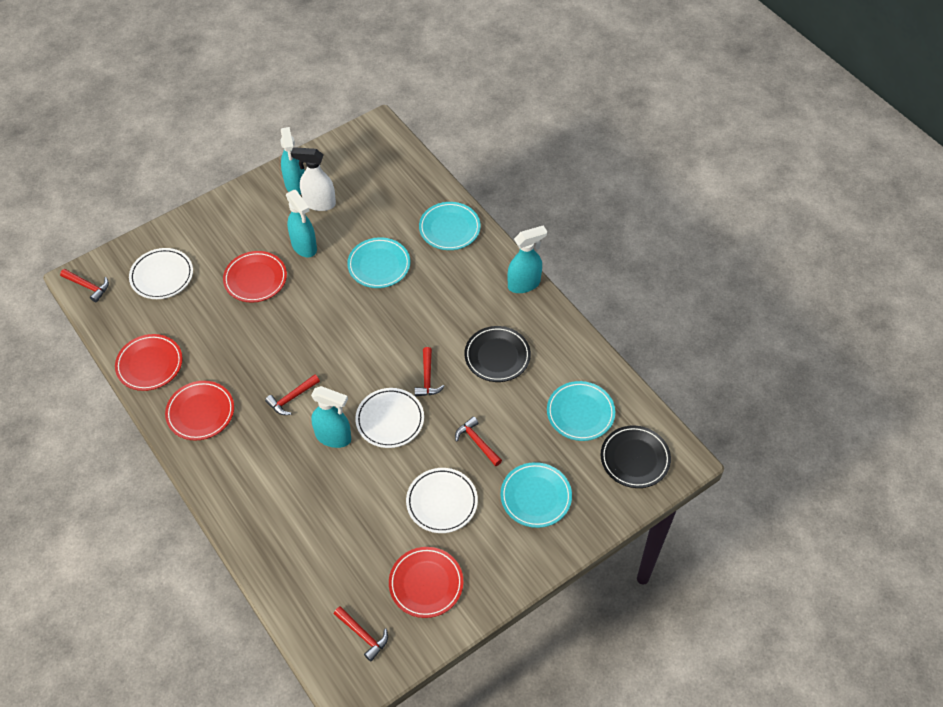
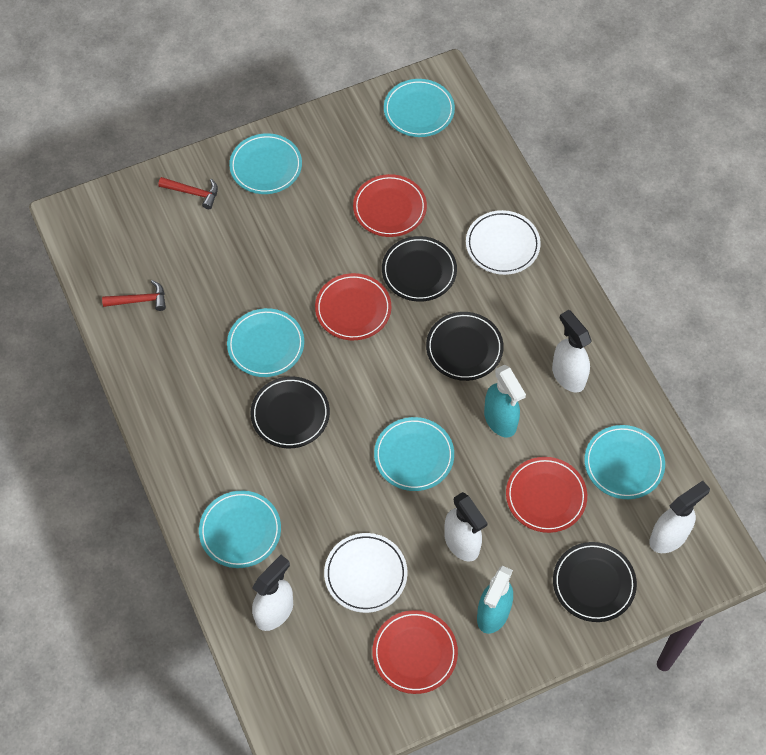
black plate: [465,326,531,382] [601,425,671,488] = 2 -> [251,376,330,448] [382,236,457,302] [426,312,504,381] [553,542,637,622] = 4
red hammer: [60,269,109,302] [265,374,320,415] [334,606,388,661] [414,347,445,397] [455,416,502,466] = 5 -> [102,280,166,311] [158,177,218,209] = 2
turquoise plate: [347,237,410,288] [419,202,481,250] [500,462,572,528] [547,381,615,441] = 4 -> [199,491,281,568] [227,308,304,377] [229,133,302,194] [374,417,454,491] [384,79,455,137] [585,425,665,499] = 6
turquoise spray bottle: [280,127,305,195] [286,190,317,257] [311,386,351,448] [508,225,547,293] = 4 -> [477,566,513,634] [484,365,526,437] = 2
white plate: [129,248,193,299] [355,388,424,448] [406,468,478,533] = 3 -> [324,533,408,613] [466,210,541,275] = 2
white spray bottle: [291,147,336,211] = 1 -> [252,555,293,631] [444,492,488,562] [552,310,592,393] [649,481,710,553] = 4

